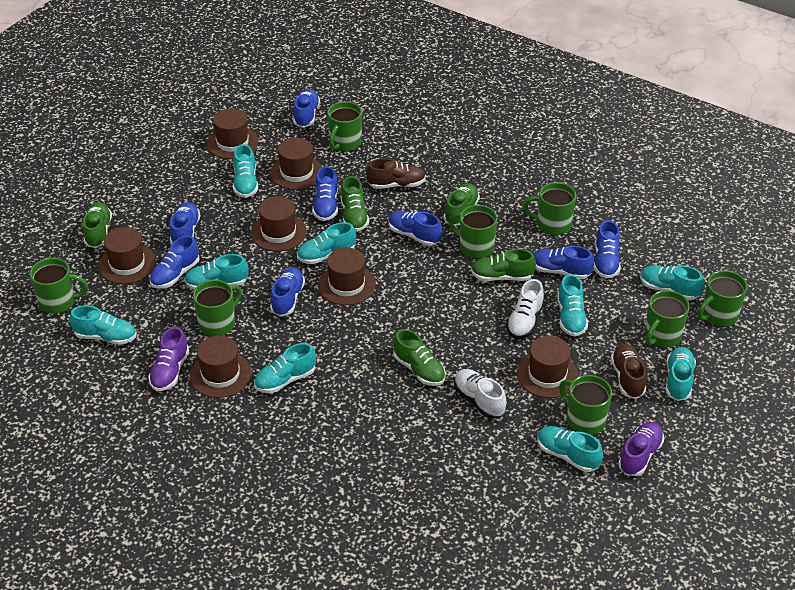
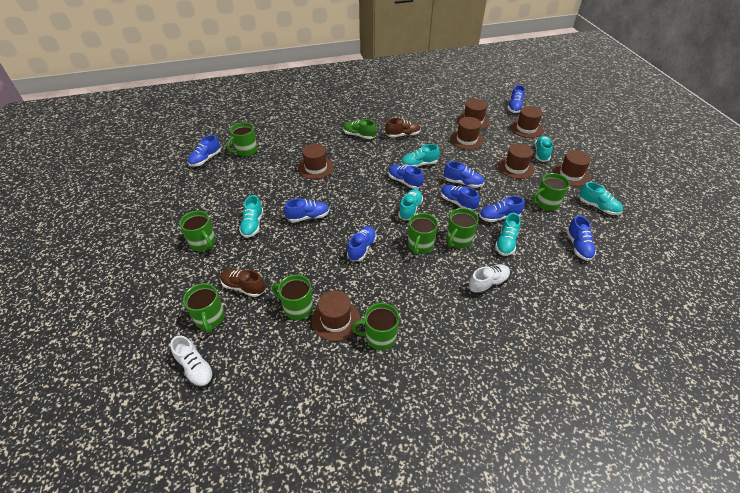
blue shoe: [150,235,199,289] [169,202,201,244] [270,267,305,316] [293,89,320,128] [312,166,338,221] [389,211,442,246] [533,246,594,279] [593,220,621,278] = 8 -> [188,135,221,167] [284,199,329,222] [347,226,377,262] [388,165,424,189] [441,185,479,211] [444,161,484,188] [479,196,525,222] [508,85,525,113] [566,215,596,261] = 9
green shoe: [82,202,112,248] [341,176,369,232] [393,329,446,386] [444,183,480,225] [471,249,536,281] = 5 -> [343,119,377,139] = 1
purple shoe: [148,327,189,391] [618,422,664,476] = 2 -> none = 0
turquoise shoe: [70,305,136,345] [184,254,248,289] [233,144,258,198] [254,343,316,393] [297,222,356,264] [537,426,603,472] [557,274,588,337] [640,265,704,300] [666,347,696,401] = 9 -> [239,195,264,238] [398,189,423,220] [401,144,440,167] [495,213,521,256] [535,136,553,162] [579,182,623,215] = 6

